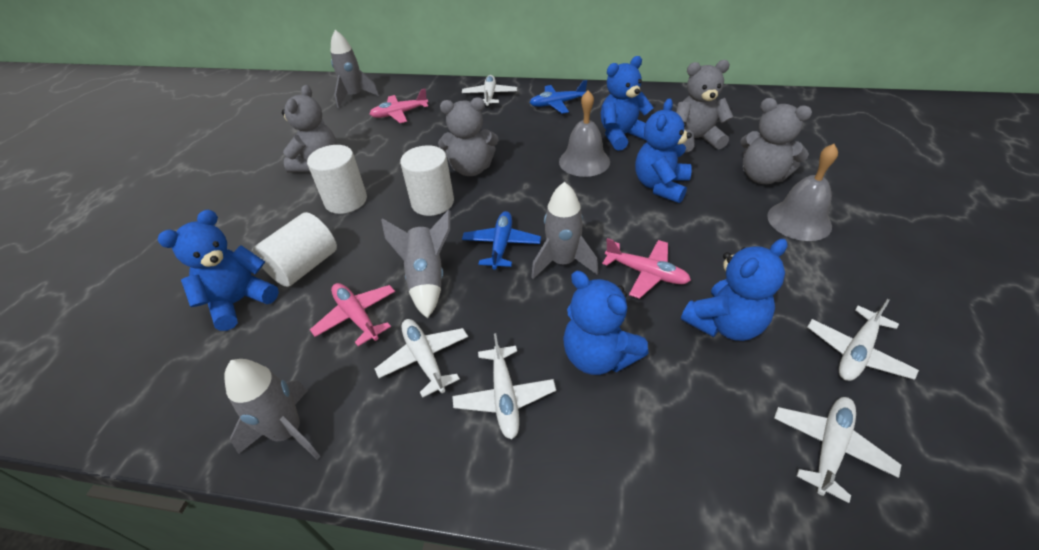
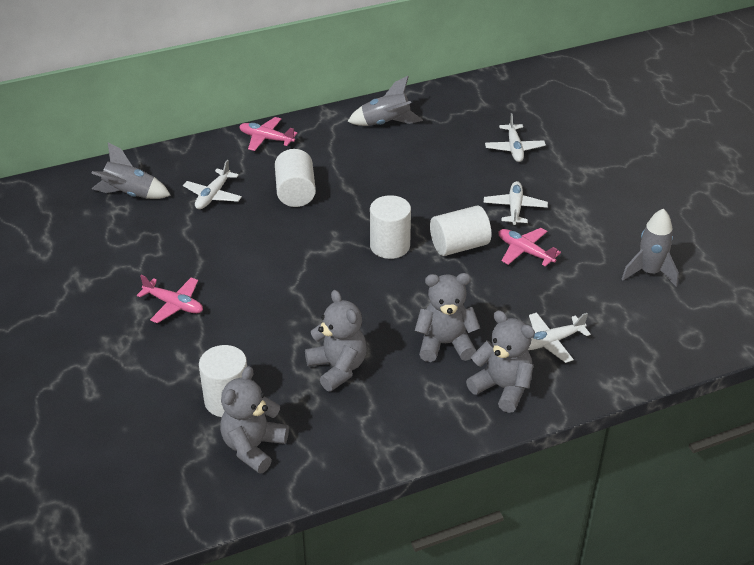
blue plane: [462,211,541,270] [529,80,587,113] = 2 -> none = 0
blue teddy bear: [157,209,279,331] [563,271,649,375] [601,56,654,151] [635,98,692,203] [681,239,788,341] = 5 -> none = 0
grey bell: [559,90,610,177] [767,144,838,241] = 2 -> none = 0
grey rocket: [224,359,321,460] [331,30,379,108] [381,210,450,319] [531,182,598,279] = 4 -> [91,142,171,199] [347,76,423,126] [622,208,679,287] = 3
white cylinder: [253,212,337,287] [307,145,367,214] [400,145,454,216] = 3 -> [199,345,247,417] [275,149,316,207] [370,195,411,259] [430,206,491,256] = 4
white plane: [375,319,468,398] [452,333,556,439] [462,75,517,107] [774,397,901,503] [807,299,919,381] = 5 -> [183,160,242,209] [483,181,548,225] [485,113,546,162] [528,312,591,363] = 4

